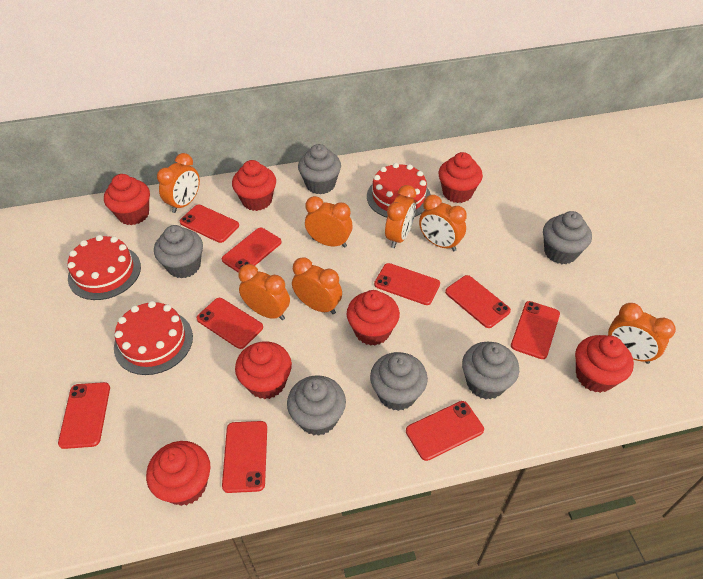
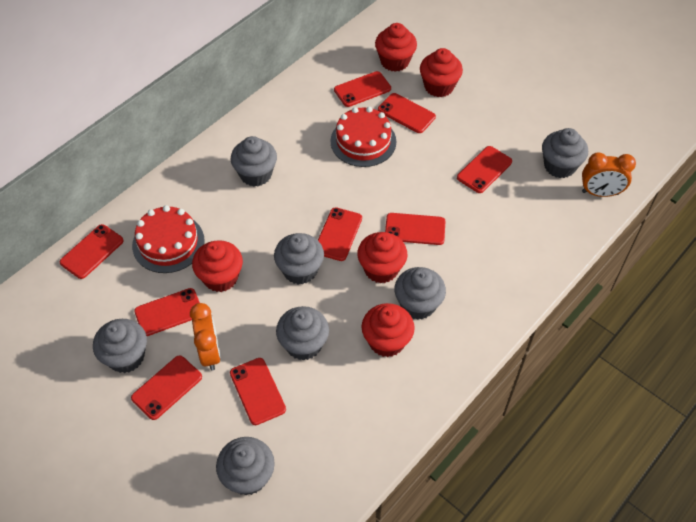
grey cupcake: [154,225,203,278] [287,375,346,436] [298,144,341,194] [370,352,428,411] [462,342,519,400] [543,211,592,264] = 6 -> [93,319,147,373] [216,437,275,496] [231,136,277,187] [274,233,324,285] [276,306,329,361] [394,267,446,320] [542,128,588,178] = 7
orange clock: [157,153,200,213] [238,264,290,320] [292,257,342,314] [305,196,353,248] [385,185,416,248] [419,195,467,251] [608,303,676,364] = 7 -> [190,303,221,371] [582,153,636,197] = 2
red cake: [67,235,141,300] [114,301,193,375] [367,163,431,218] = 3 -> [132,205,205,273] [330,107,396,167] = 2
red cupcake: [104,174,150,225] [146,441,210,506] [232,160,276,211] [235,342,292,399] [347,290,400,346] [438,152,483,203] [575,335,634,393] = 7 -> [192,240,243,292] [357,232,408,283] [362,303,415,357] [375,23,417,72] [420,48,463,97] = 5

